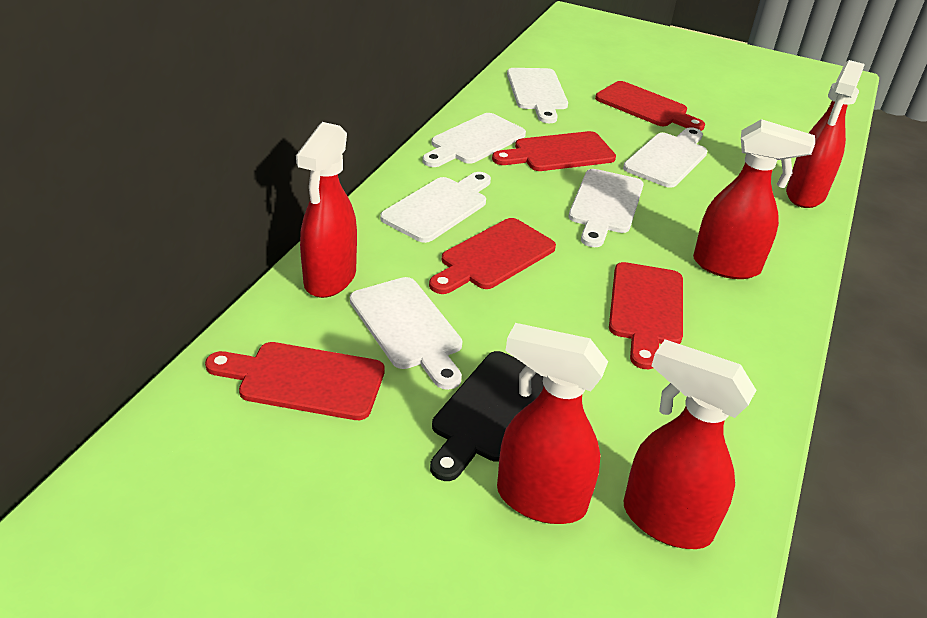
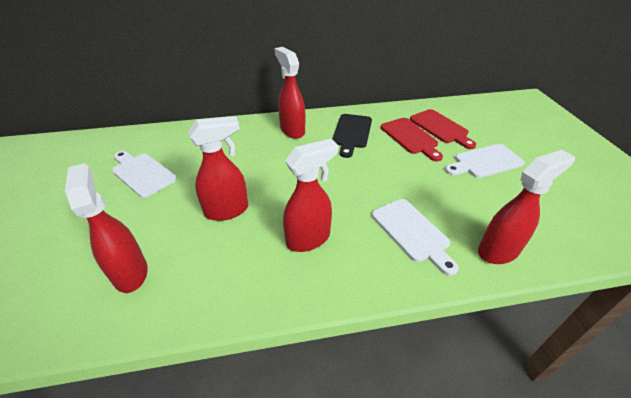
red cutting board: [205,342,385,420] [429,218,556,294] [492,131,616,171] [595,81,705,131] [609,262,683,369] = 5 -> [381,118,443,161] [410,109,476,149] = 2
white cutting board: [350,277,462,390] [380,172,491,243] [422,113,526,167] [507,68,568,123] [568,169,644,247] [623,127,707,188] = 6 -> [112,151,177,198] [372,199,459,276] [445,144,525,178] = 3

